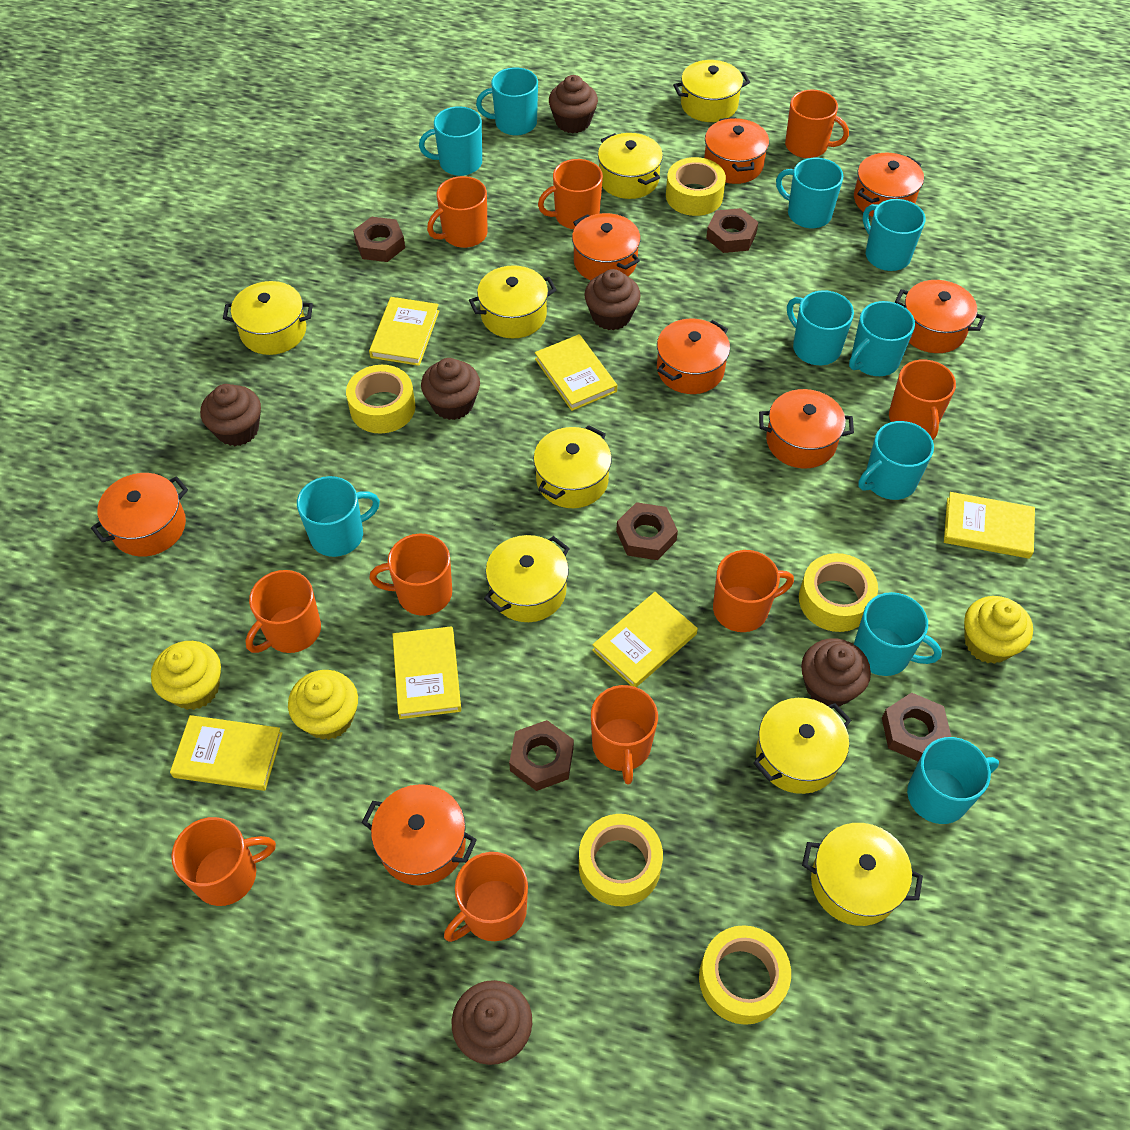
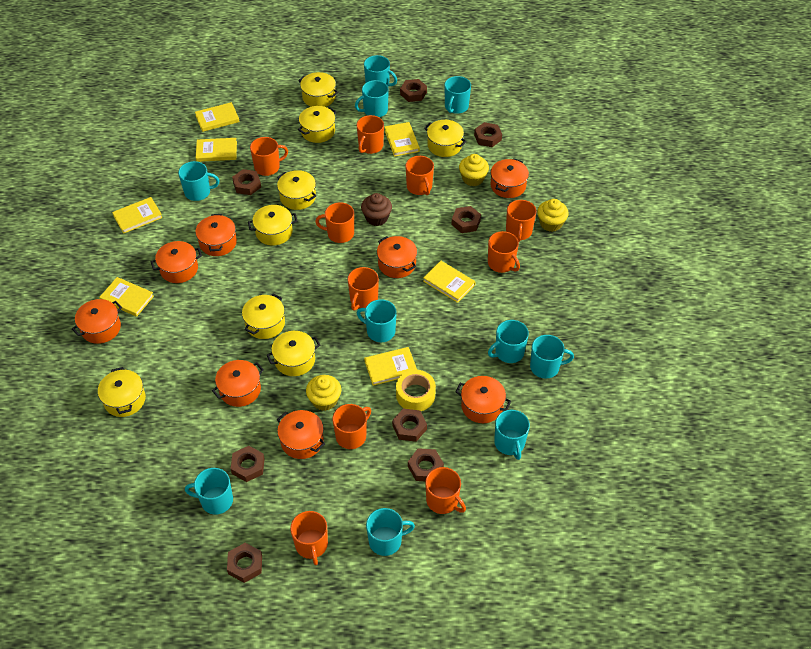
brown cupcake: [200,384,261,446] [421,358,480,420] [452,980,532,1065] [549,75,598,133] [584,269,641,330] [801,638,871,707] = 6 -> [361,193,392,226] = 1
brown nut: [353,217,405,262] [509,720,574,791] [616,502,678,560] [706,208,758,253] [882,692,951,762] = 5 -> [227,543,262,583] [231,446,265,482] [232,169,261,195] [392,409,427,442] [400,79,427,102] [408,448,444,481] [451,206,481,233] [474,122,502,147] = 8
yellow book: [170,715,283,791] [369,297,439,366] [393,626,461,719] [535,334,617,411] [592,592,698,687] [944,492,1035,559] = 6 -> [99,277,154,317] [112,197,163,234] [195,102,239,132] [196,138,237,162] [364,347,417,386] [384,122,420,157] [423,261,476,303] = 7
yellow tape: [346,365,415,434] [579,814,663,906] [666,157,726,216] [699,925,791,1025] [799,553,878,632] = 5 -> [396,370,436,411] = 1

